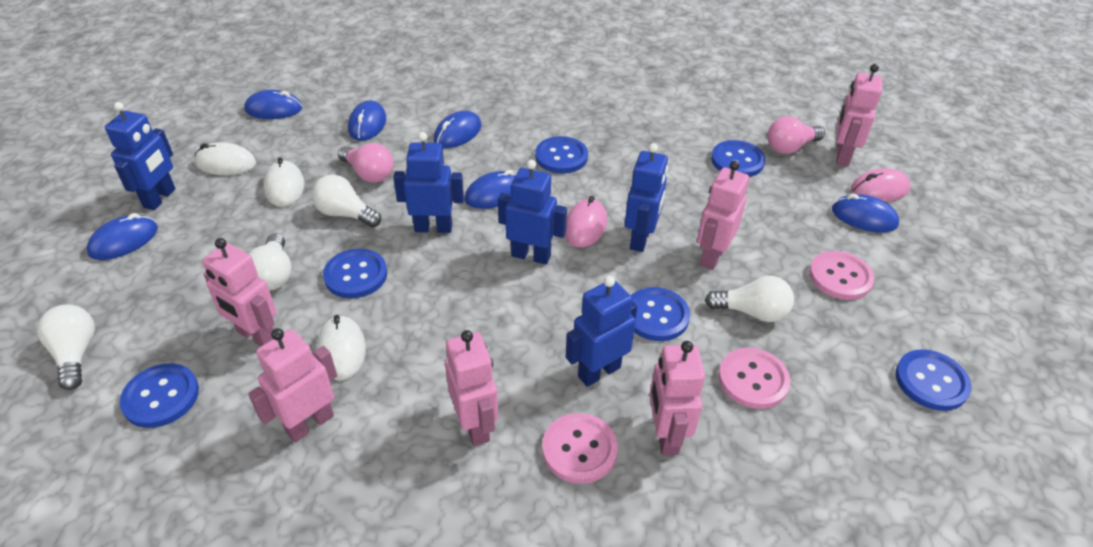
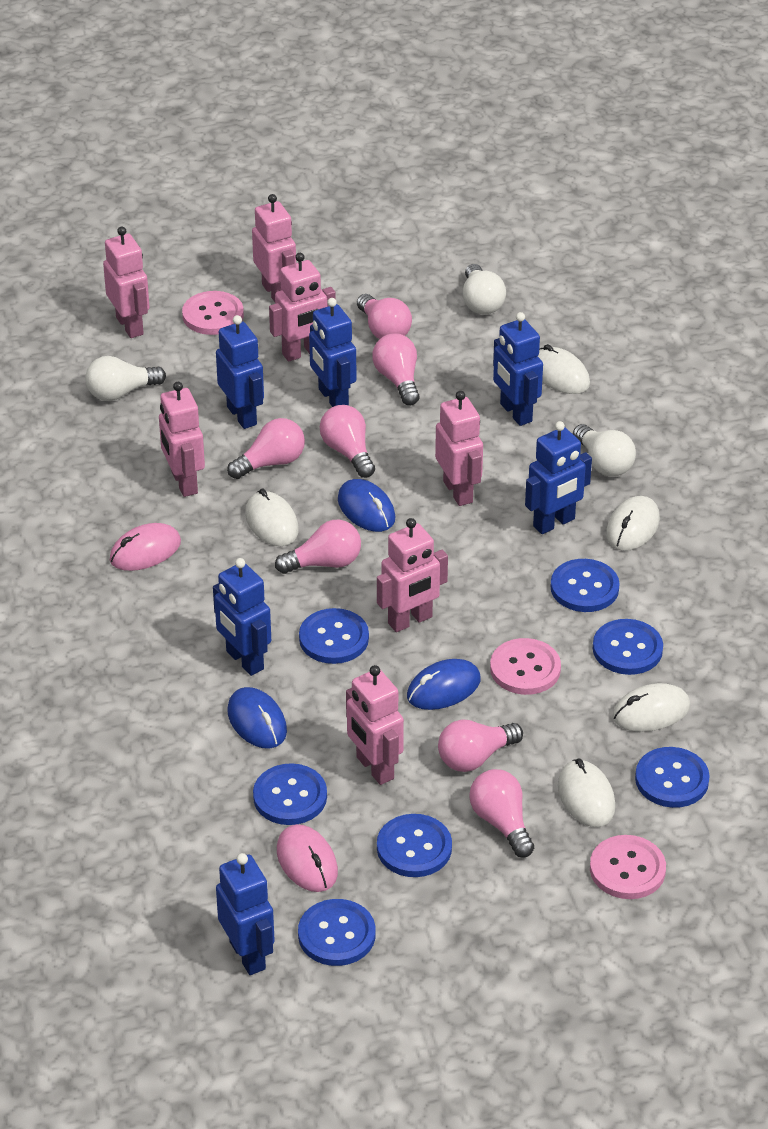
blue button: [119,363,199,428] [323,249,387,298] [535,136,588,174] [631,287,690,341] [711,140,766,177] [895,349,971,411] = 6 -> [253,763,327,825] [298,899,375,966] [299,608,369,664] [377,814,452,877] [550,559,619,612] [593,619,663,675] [635,747,710,808] = 7
blue mouse: [86,213,158,260] [244,90,302,119] [348,100,386,141] [434,111,481,148] [464,170,516,209] [832,194,899,232] = 6 -> [227,687,287,749] [338,479,396,532] [407,659,481,710] = 3
blue robot: [105,102,176,210] [393,132,464,233] [498,160,567,265] [566,276,637,387] [625,143,668,252] = 5 -> [213,558,271,676] [216,315,264,429] [216,853,275,975] [309,298,357,407] [493,312,543,426] [525,421,592,534] = 6
pink light bulb: [338,143,393,183] [767,116,825,154] = 2 -> [227,418,305,479] [275,520,361,574] [320,405,375,478] [357,294,412,339] [372,333,420,405] [438,720,523,772] [469,769,534,858] = 7
pink robot: [202,238,277,346] [248,328,337,443] [445,330,498,446] [649,341,705,455] [697,161,749,270] [836,64,882,166] = 6 -> [103,226,150,338] [159,382,205,497] [252,194,296,302] [269,253,336,362] [346,665,404,785] [377,518,448,632] [435,391,483,506] = 7
white light bulb: [37,305,95,390] [249,233,292,291] [312,175,381,227] [705,276,794,322] = 4 -> [85,356,166,401] [463,264,506,314] [573,424,636,477] = 3
white mouse: [194,142,256,175] [263,157,305,207] [316,315,366,380] = 3 -> [245,489,299,546] [538,344,590,394] [558,759,616,827] [606,496,660,551] [612,683,690,732] = 5

